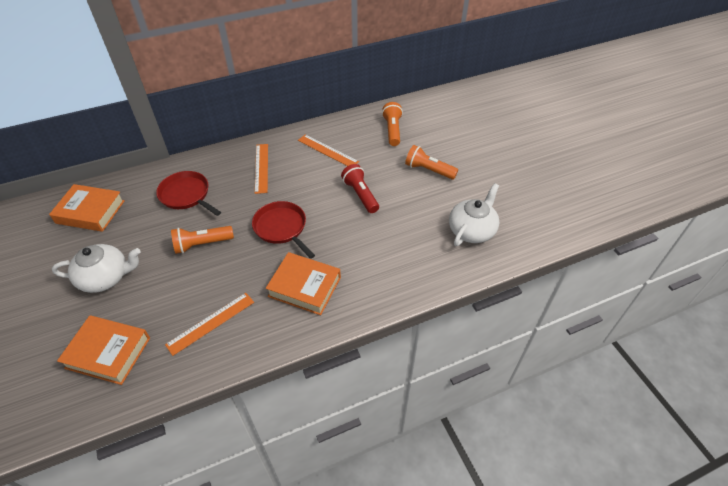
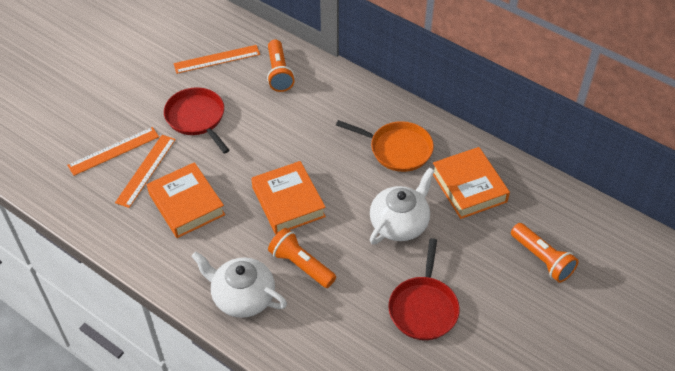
orange pan: none = 0 -> [336,120,434,172] = 1
red flashlight: [341,164,379,213] = 1 -> none = 0

